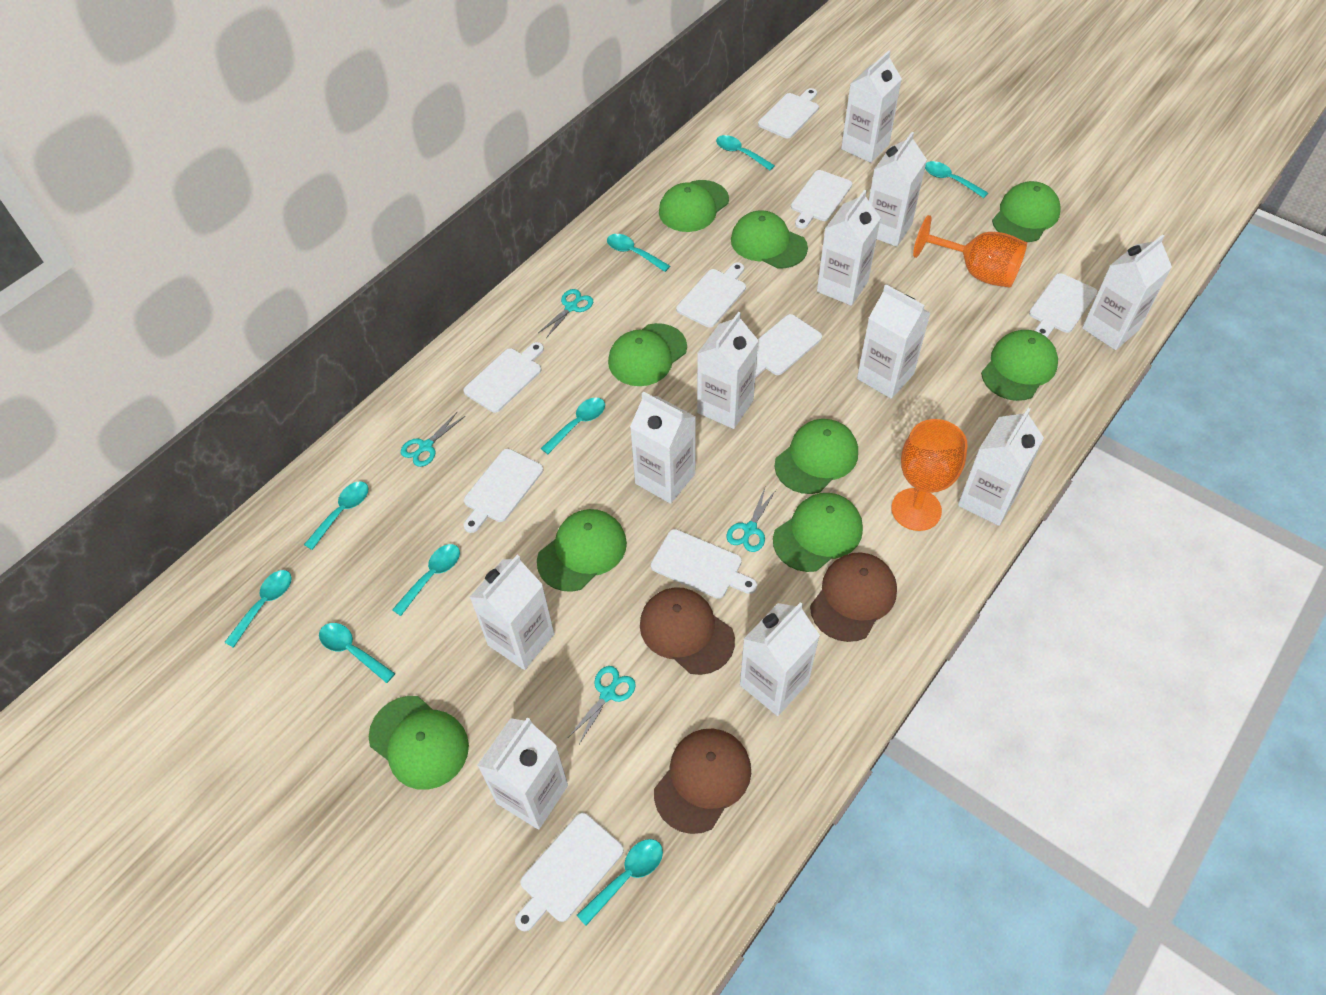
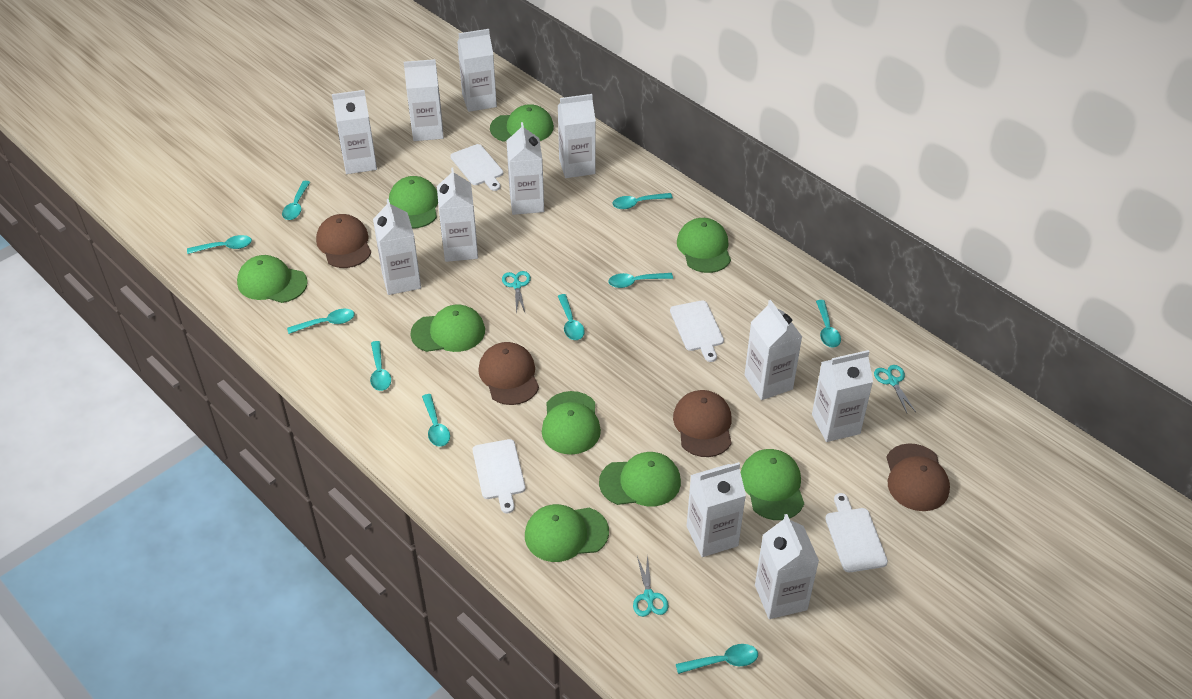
brown cap: [640,587,735,675] [654,729,751,834] [810,552,897,642] = 3 -> [316,214,371,268] [478,342,539,405] [673,390,732,457] [886,443,950,511] = 4
orange goblet: [891,419,967,531] [913,215,1027,288] = 2 -> none = 0
turquoise scissors: [401,411,465,467] [538,289,593,338] [569,666,636,744] [727,488,776,552] = 4 -> [502,271,531,314] [633,554,669,617] [874,365,916,413] = 3
turquoise spoon: [224,570,292,648] [304,481,369,550] [319,623,395,683] [392,544,460,616] [541,398,605,454] [577,839,663,926] [607,234,670,272] [716,135,775,170] [925,161,988,198] = 9 -> [187,235,252,254] [282,181,310,220] [287,309,355,334] [370,341,391,391] [422,394,450,447] [558,294,585,340] [608,273,673,288] [612,193,673,209] [676,644,758,674] [816,300,841,348] = 10
white cutting board: [463,342,544,413] [464,449,543,533] [515,813,624,931] [651,529,757,599] [676,262,746,328] [755,314,822,378] [758,88,819,138] [791,170,852,229] [1029,273,1097,338] = 9 -> [450,144,503,191] [473,439,525,513] [670,300,724,362] [825,493,888,572] = 4

